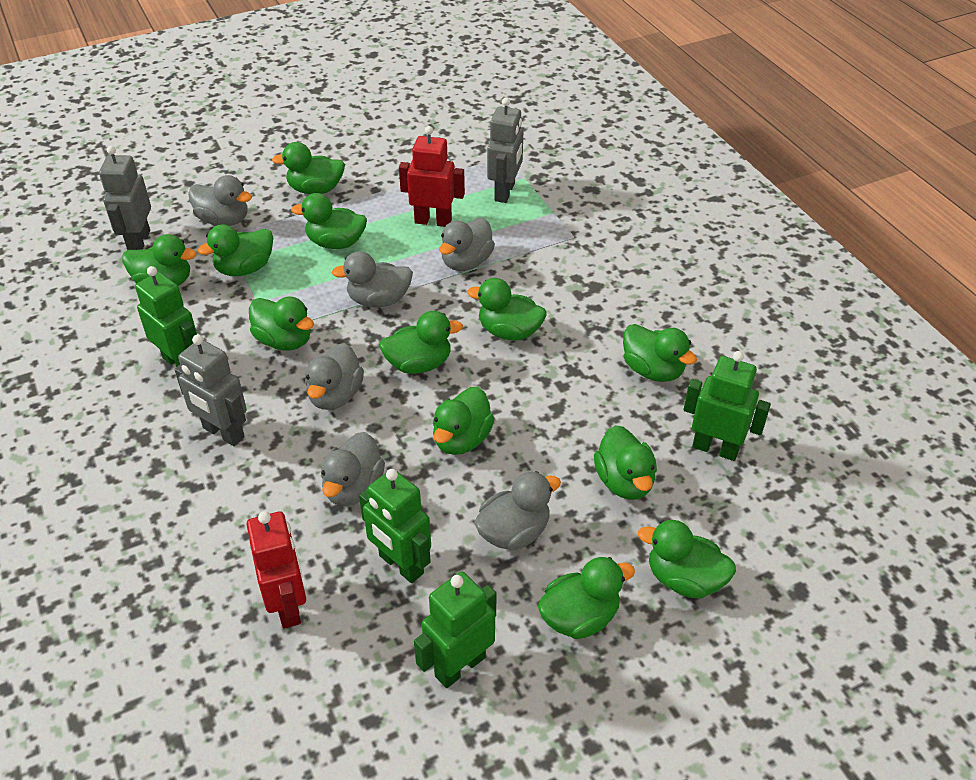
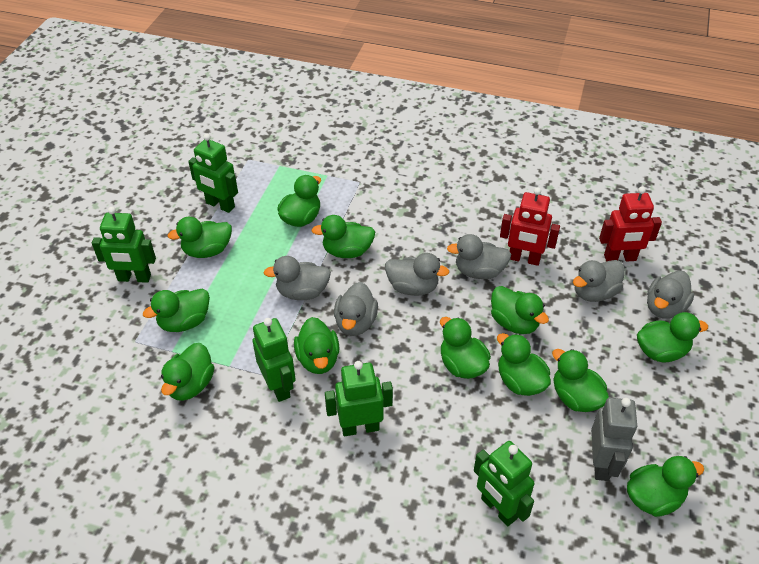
green robot: [135,266,197,367] [359,469,431,583] [414,572,496,688] [684,351,771,461] = 4 -> [92,207,156,283] [188,134,238,213] [253,318,296,402] [325,361,393,436] [474,441,534,526] = 5
grey robot: [99,146,151,250] [174,334,247,446] [487,97,523,203] = 3 -> [591,398,637,481] = 1

